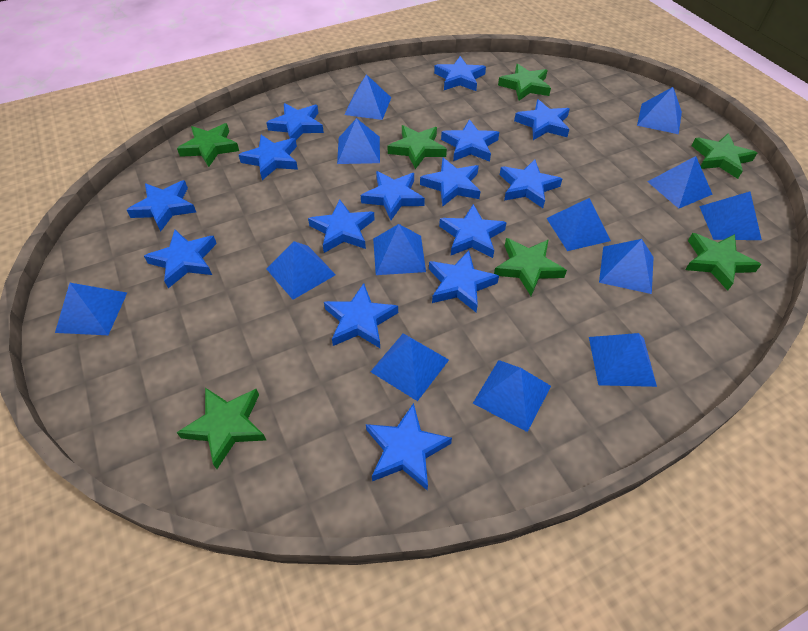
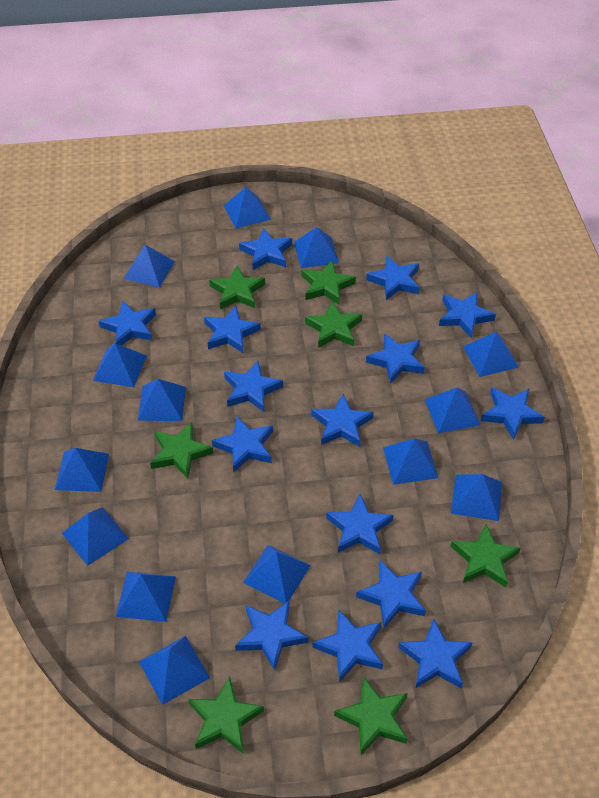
blue pyramid: [55,283,127,335] [267,241,336,300] [337,118,380,164] [344,74,391,120] [370,333,449,401] [373,224,426,275] [473,360,551,432] [546,198,611,251] [589,333,657,387] [599,239,654,294] [637,87,682,134] [647,156,713,209] [699,191,762,240] = 13 -> [55,448,109,492] [62,507,129,566] [93,343,147,387] [116,572,176,622] [123,245,175,288] [138,379,186,421] [139,636,210,705] [224,187,271,229] [243,545,311,604] [294,227,339,268] [383,439,438,485] [425,388,480,433] [451,474,502,521] [463,332,519,377] = 14

